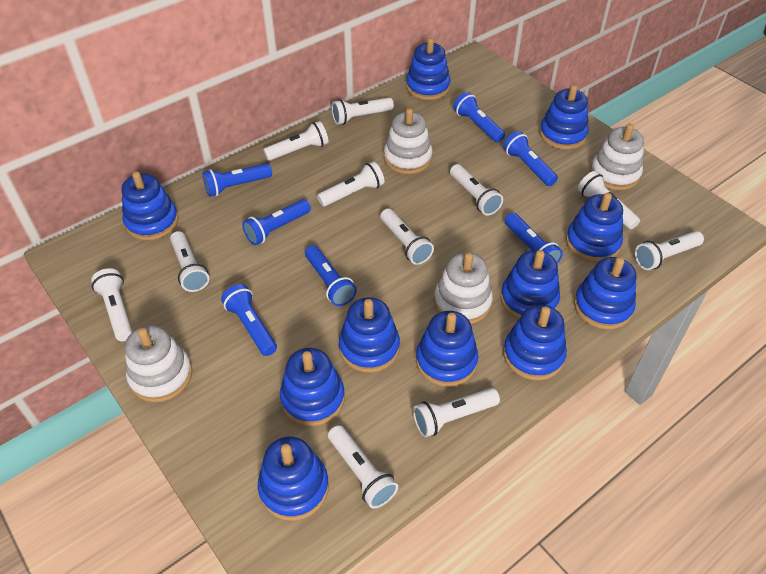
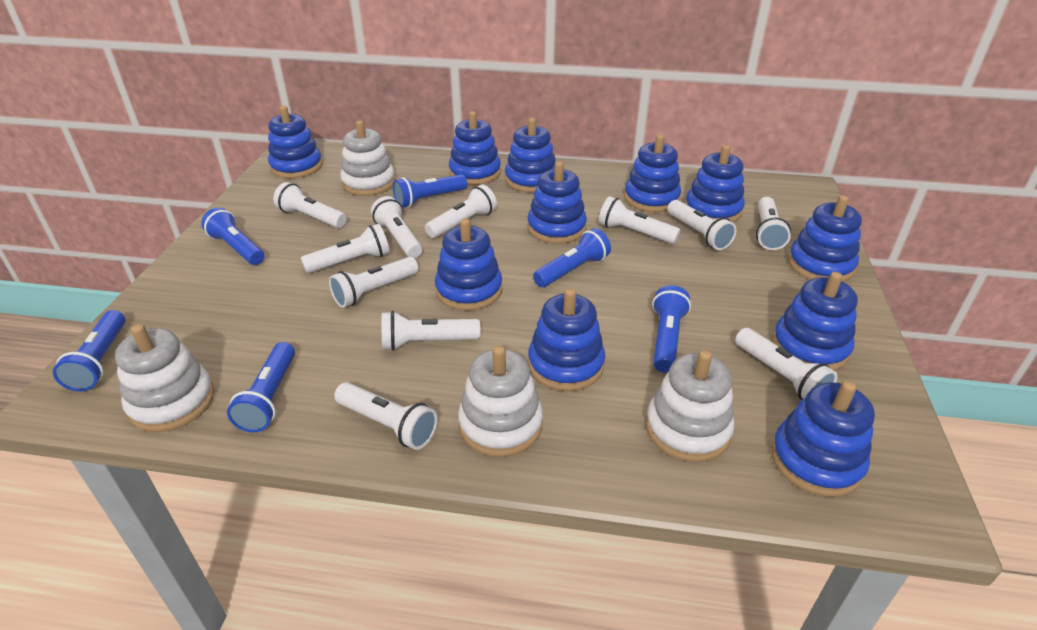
blue flashlight: [203,163,272,197] [221,284,277,356] [242,199,311,245] [305,245,357,306] [453,92,505,142] [503,131,558,186] [505,213,563,264] = 7 -> [53,310,125,391] [201,207,265,265] [227,342,295,432] [393,174,467,208] [533,228,611,287] [652,285,691,373] = 6

